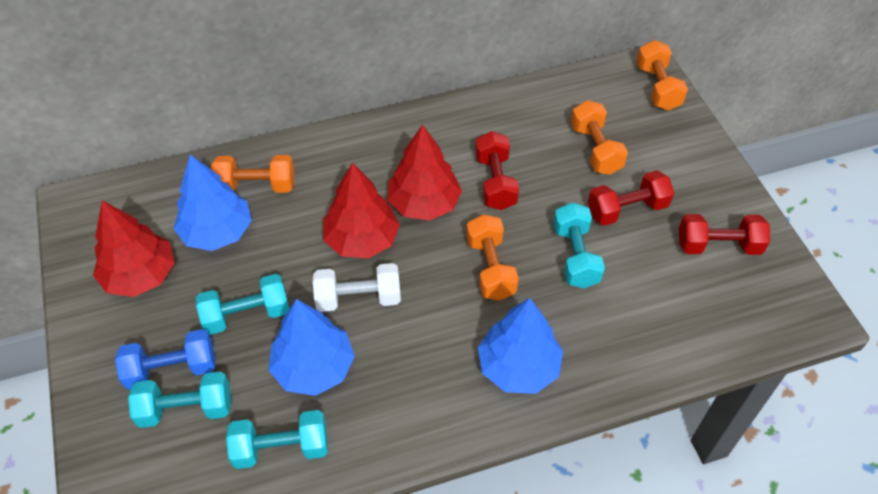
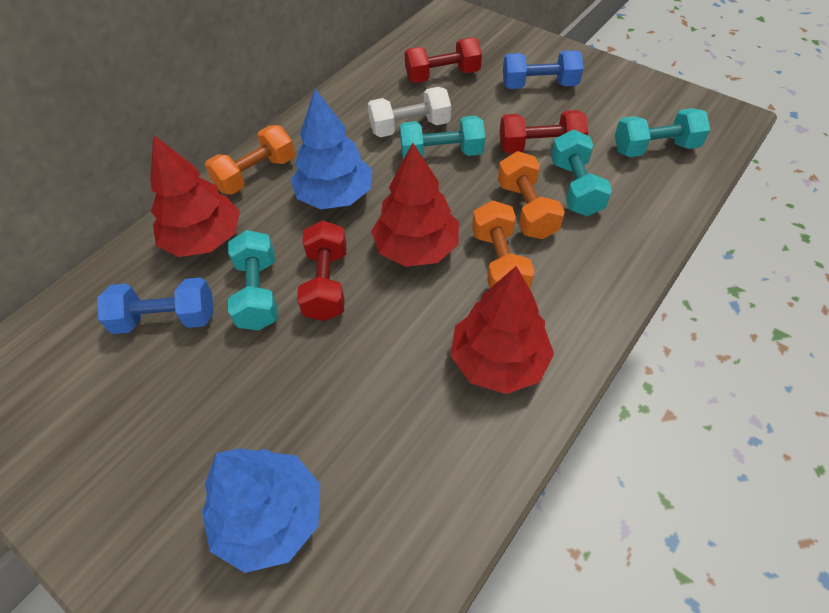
blue dumbbell: [115,329,215,390] = 1 -> [97,278,213,334] [503,50,583,89] = 2
blue tree: [174,155,252,251] [269,299,355,396] [478,298,563,394] = 3 -> [202,448,320,573] [291,89,372,209] = 2
orange dumbbell: [211,155,294,193] [466,214,519,300] [571,100,628,175] [636,40,688,111] = 4 -> [205,125,295,195] [472,200,535,289] [498,151,565,239] = 3

